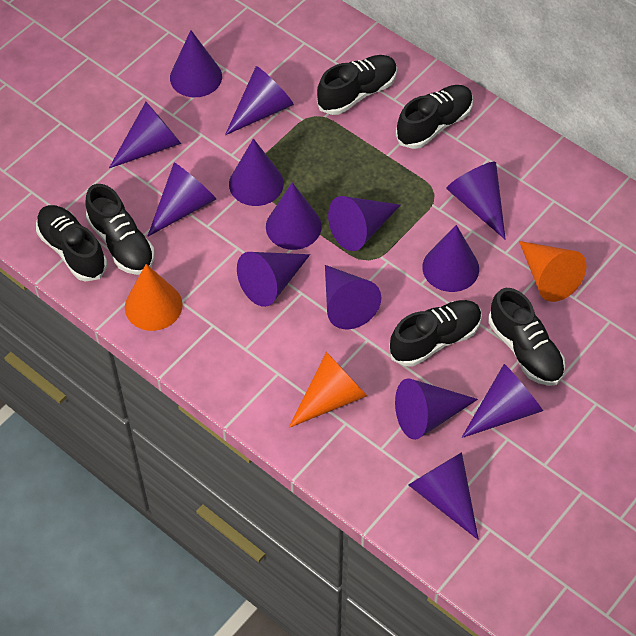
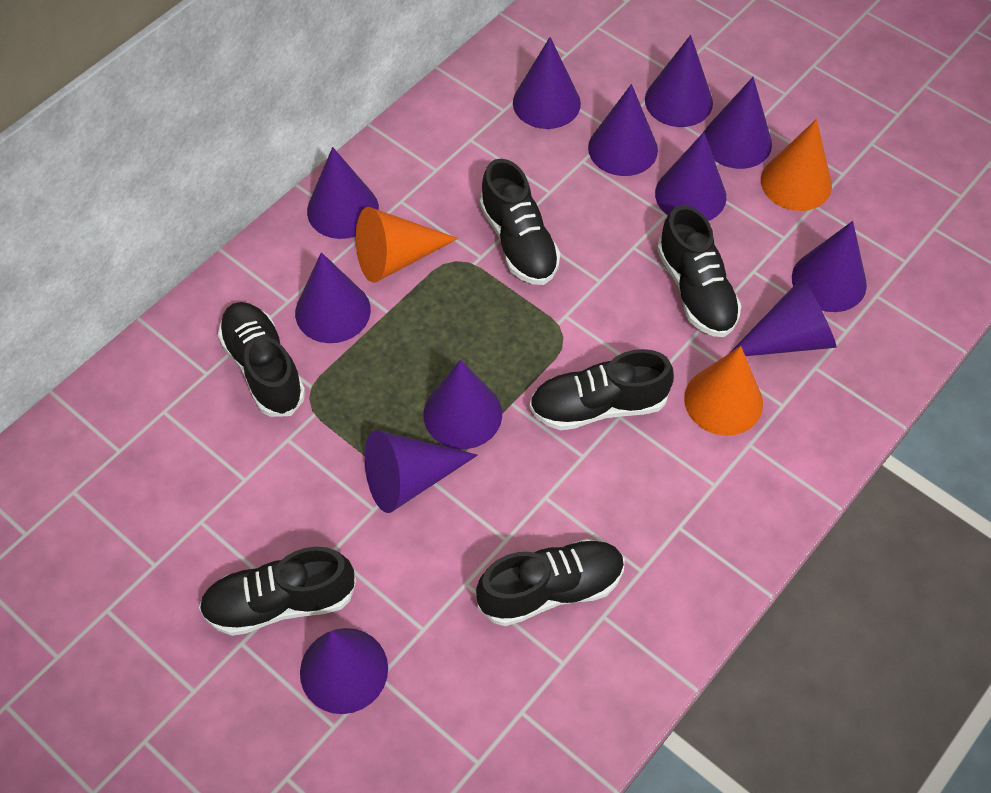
purple cone: [109,102,181,168] [147,163,216,237] [170,30,222,97] [225,66,294,135] [229,139,284,206] [237,252,310,307] [266,182,322,250] [325,265,381,329] [328,196,400,251] [395,378,478,440] [409,452,479,540] [422,225,479,292] [446,162,506,240] [461,364,543,438] = 14 -> [295,252,371,343] [300,628,388,714] [307,147,379,239] [365,430,478,513] [423,360,502,449] [513,37,581,129] [588,84,658,176] [645,35,713,127] [655,132,726,221] [704,77,772,169] [730,278,836,356] [792,221,867,312] = 12

